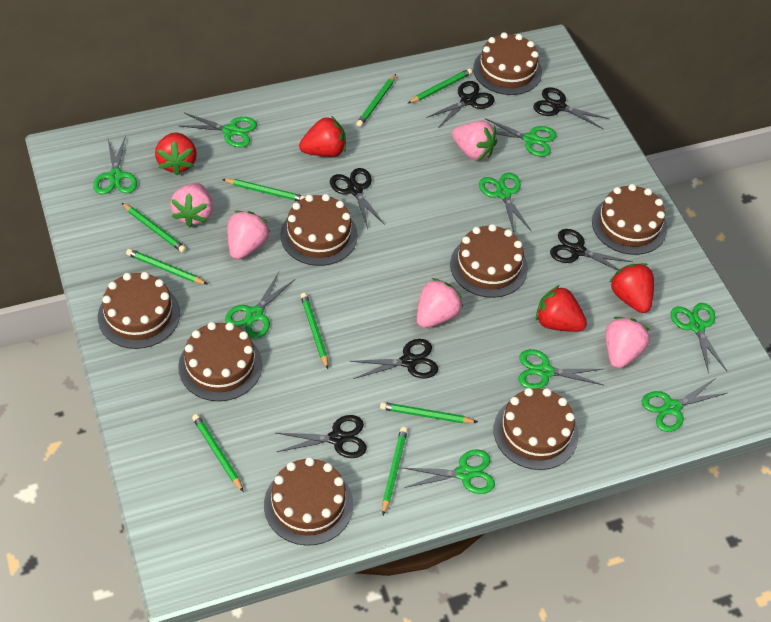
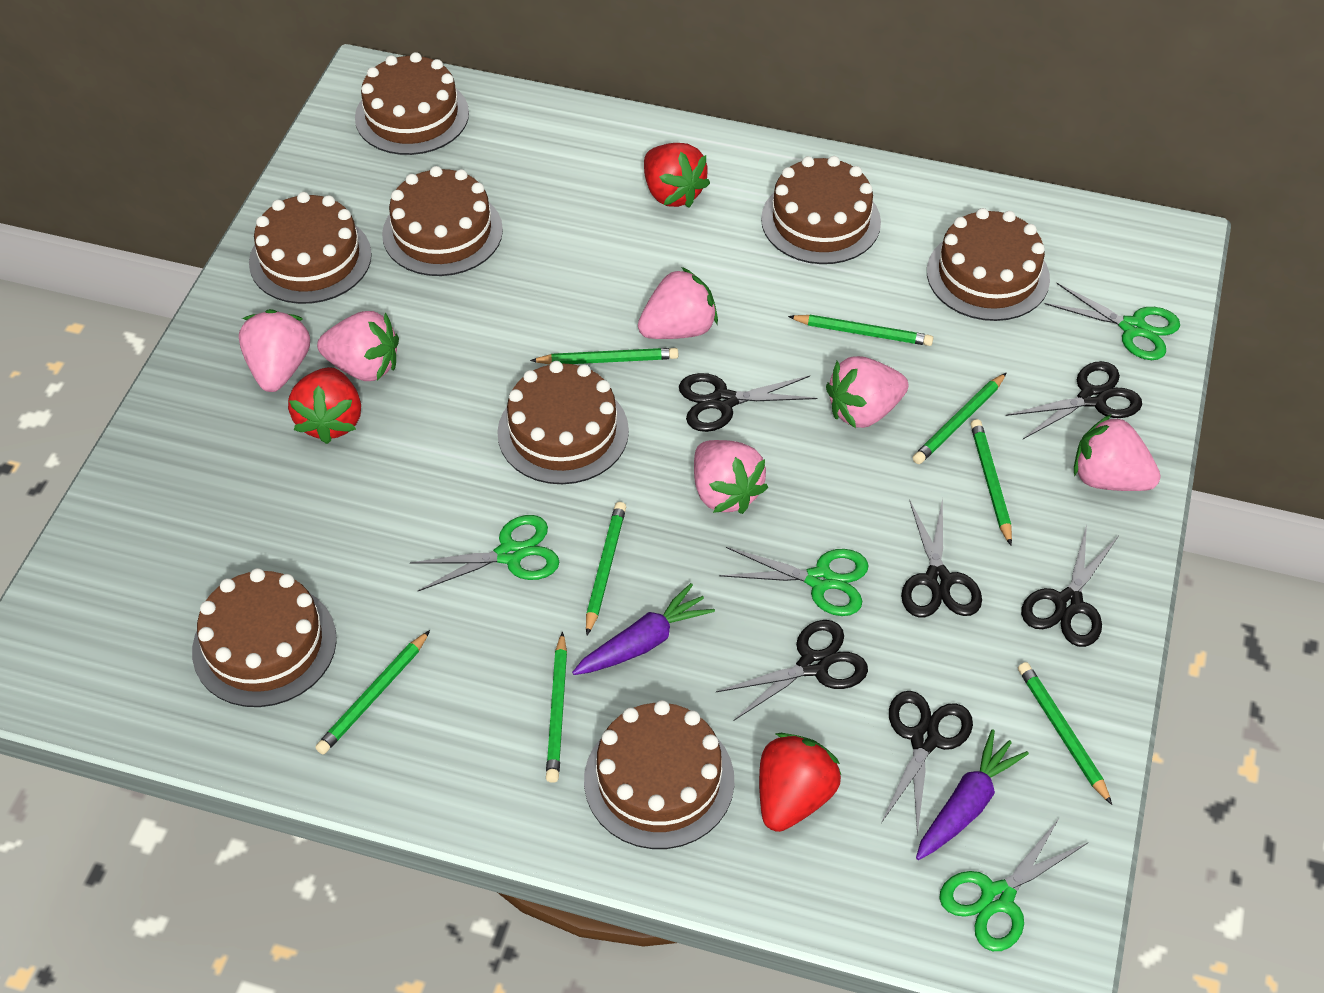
green pencil: [122,203,186,253] [126,249,207,284] [192,414,244,492] [222,179,306,201] [300,293,328,369] [356,74,396,127] [380,402,477,423] [382,427,408,515] [407,68,472,104] = 9 -> [315,630,430,754] [530,348,678,365] [546,631,567,783] [586,502,626,635] [788,315,933,346] [912,373,1006,464] [970,419,1012,546] [1018,662,1112,805] = 8
green scissors: [93,135,137,194] [180,113,257,148] [225,272,295,339] [403,449,495,494] [479,173,531,232] [484,118,557,157] [519,349,603,389] [642,379,727,432] [671,303,727,374] = 9 -> [410,515,559,591] [720,547,869,616] [939,817,1088,951] [1045,283,1180,360] = 4
pink strawberry: [170,183,213,227] [228,211,270,260] [417,278,463,328] [452,121,497,161] [605,317,651,369] = 5 -> [239,309,310,392] [317,311,399,381] [638,267,718,339] [694,440,768,514] [826,356,908,428] [1074,414,1161,491] = 6
purple carrot: none = 0 -> [572,583,715,675] [916,729,1029,860] = 2
red strawberry: [155,132,197,175] [299,116,346,157] [536,285,587,332] [610,263,654,313] = 4 -> [288,367,361,444] [644,143,710,208] [759,733,841,832] = 3

